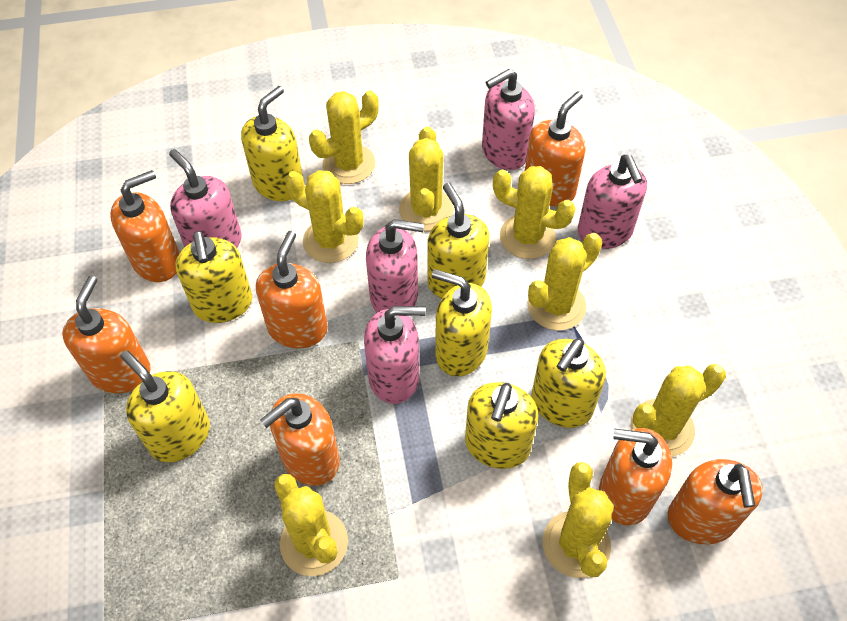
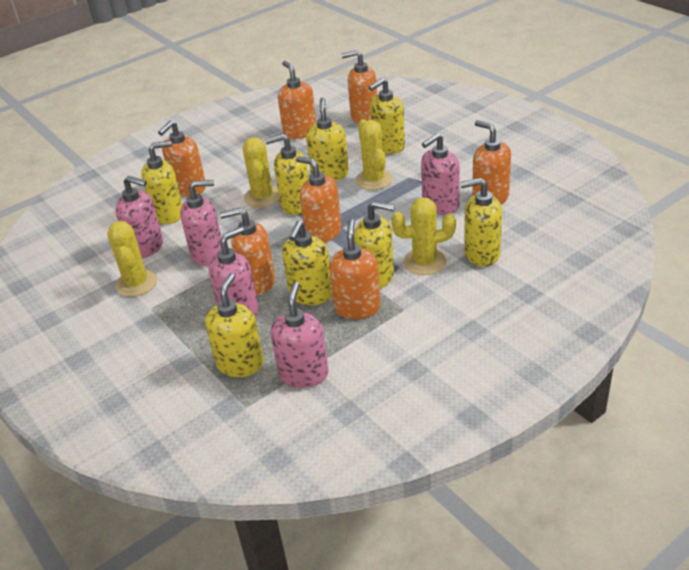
yellow cactus: [274,474,348,576] [285,170,364,263] [309,90,379,184] [399,127,454,231] [493,166,576,259] [527,233,602,330] [542,462,614,578] [631,364,726,457] = 8 -> [107,221,157,297] [243,137,279,208] [356,119,393,190] [391,197,456,275] = 4
yellow soap dispenser: [120,351,210,462] [176,231,252,323] [241,86,303,201] [427,183,489,298] [432,269,492,376] [465,382,539,469] [532,338,606,428] = 7 -> [141,141,183,224] [205,273,264,377] [265,134,309,215] [282,221,332,305] [306,97,349,181] [354,201,395,288] [369,78,405,154] [460,178,502,267] = 8

